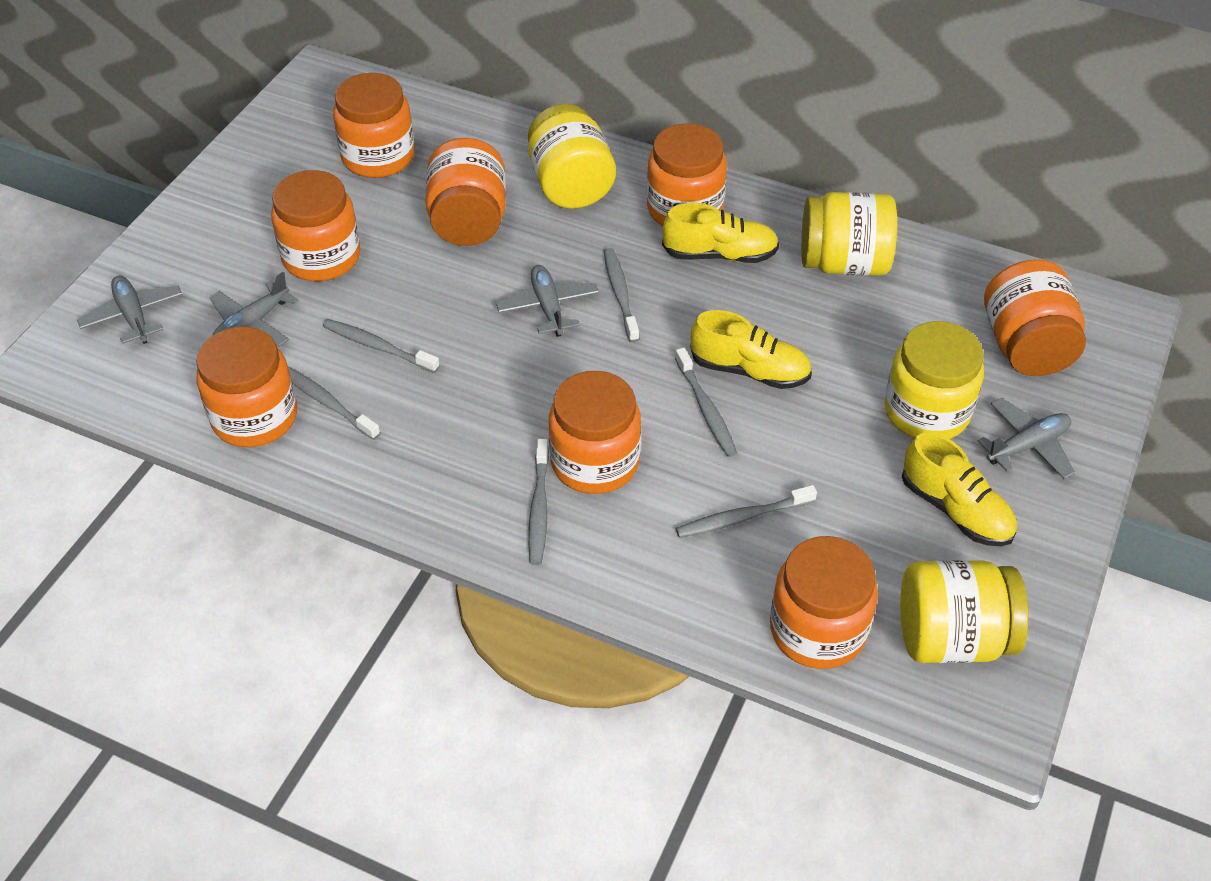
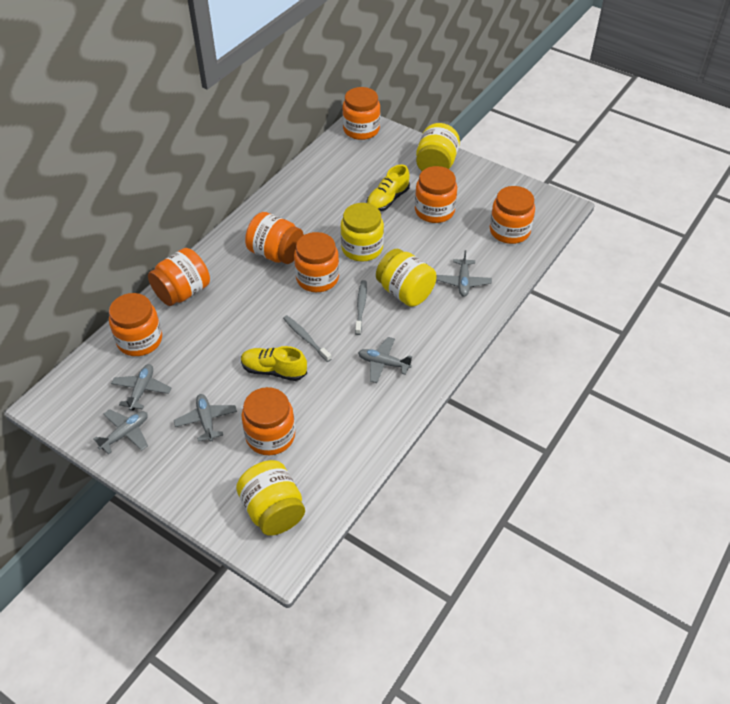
grey plane: [77,276,183,344] [209,272,298,347] [496,265,599,337] [978,398,1075,479] = 4 -> [93,409,148,454] [111,364,171,411] [174,394,237,442] [358,337,412,383] [436,250,492,297] = 5
grey toothbrush: [288,366,380,440] [323,319,440,373] [528,439,549,565] [604,248,639,342] [675,347,737,457] [676,485,817,538] = 6 -> [283,315,331,362] [355,280,367,335] = 2
yellow shoe: [662,203,779,263] [690,310,812,389] [902,433,1017,546] = 3 -> [241,346,307,381] [366,165,410,211] = 2

